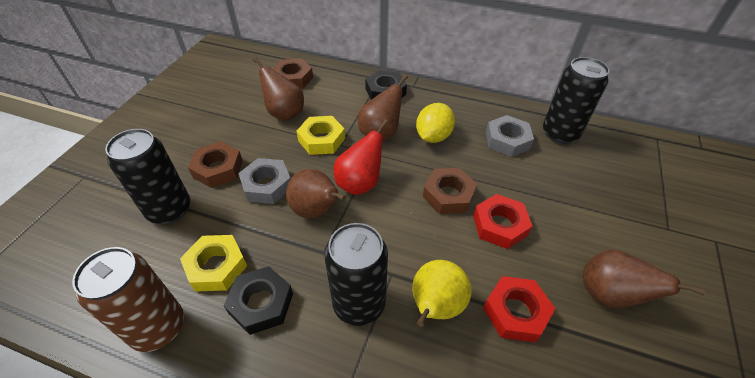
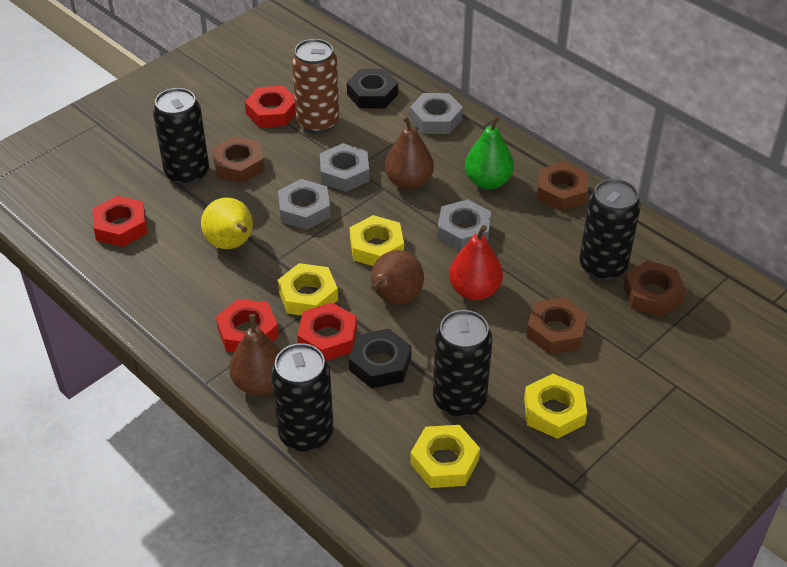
black can: [105,129,190,224] [325,223,388,326] [543,57,609,144] = 3 -> [153,88,209,185] [271,343,334,452] [433,310,493,417] [579,179,641,281] = 4
brown nut: [188,141,243,188] [272,58,313,89] [423,168,477,214] = 3 -> [212,136,265,183] [526,297,588,354] [537,162,588,211] [623,260,686,317] = 4
brown pear: [253,57,304,121] [286,169,346,218] [358,74,408,140] [583,250,706,308] = 4 -> [229,314,281,396] [371,250,424,304] [385,116,434,190] = 3
green pear: none = 0 -> [465,115,514,189] = 1
grey nut: [238,158,291,204] [486,115,534,157] = 2 -> [278,179,331,230] [320,143,369,192] [410,93,463,134] [437,199,491,251] = 4
red nut: [473,194,532,249] [483,276,555,342] = 2 -> [93,196,147,247] [216,299,279,352] [245,86,296,128] [297,303,357,360] = 4
yellow lemon: [416,103,455,143] = 1 -> none = 0
yellow nut: [180,235,247,292] [297,116,345,155] = 2 -> [278,263,338,315] [350,215,404,266] [410,425,480,488] [524,374,587,439] = 4

